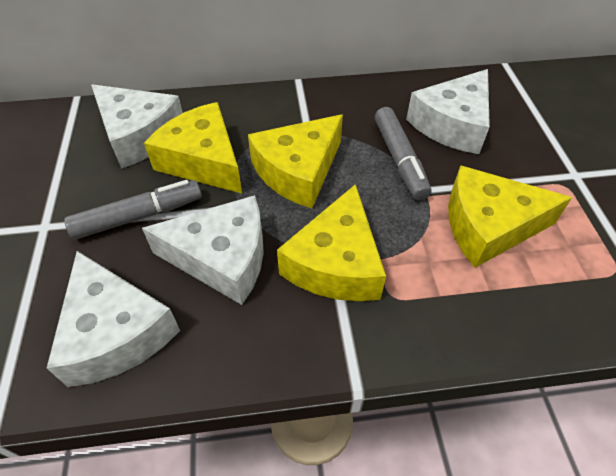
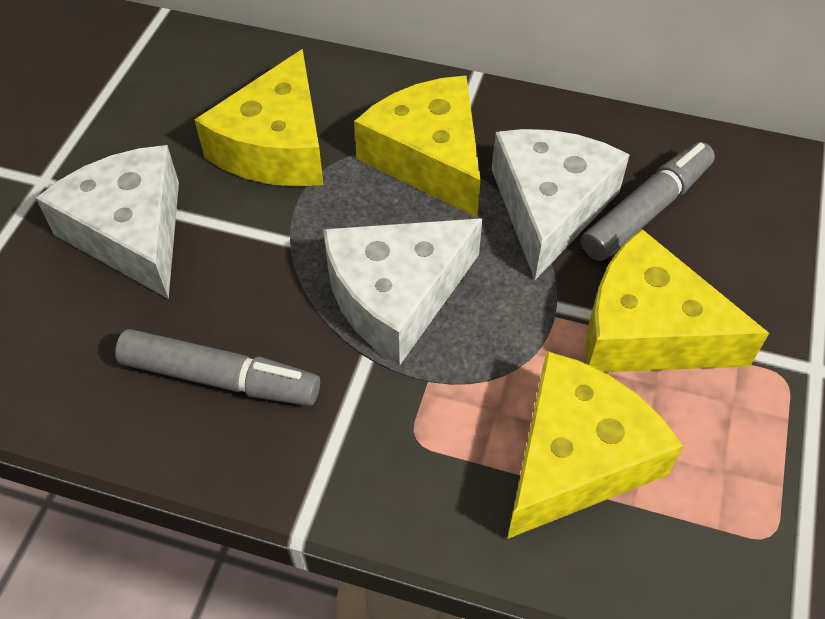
white cheese: [47,251,180,387] [91,84,183,169] [142,195,264,305] [406,69,490,154] = 4 -> [36,145,179,299] [323,218,483,366] [492,129,630,280] = 3

